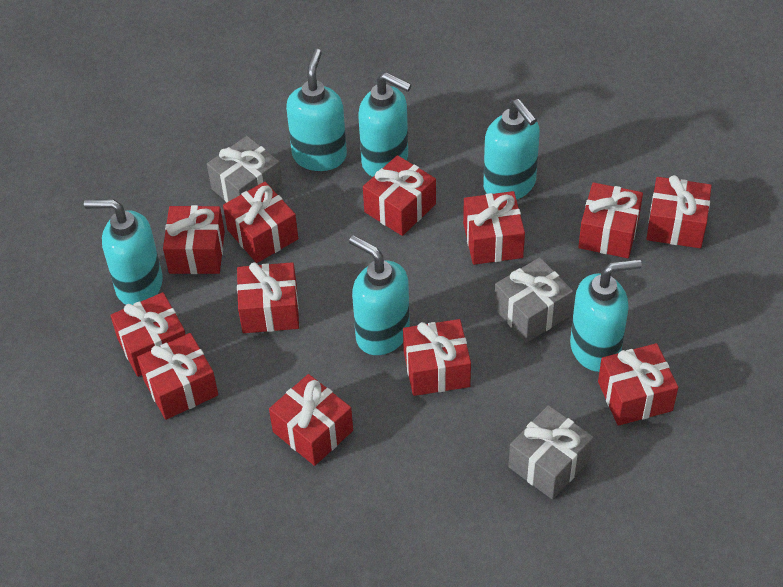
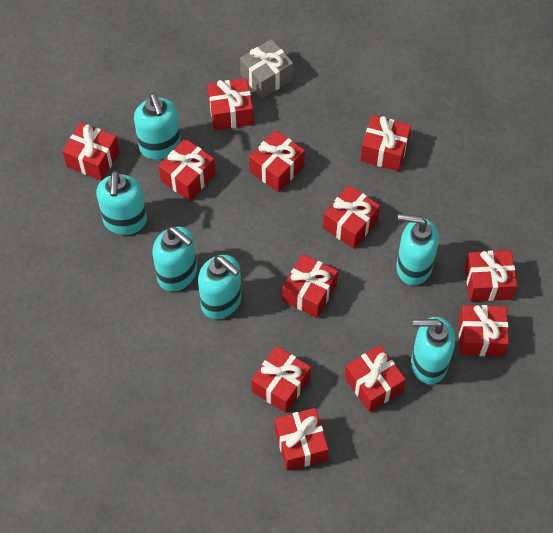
grey gift: [207,136,283,202] [494,257,573,343] [508,405,594,500] = 3 -> [240,39,293,99] = 1

